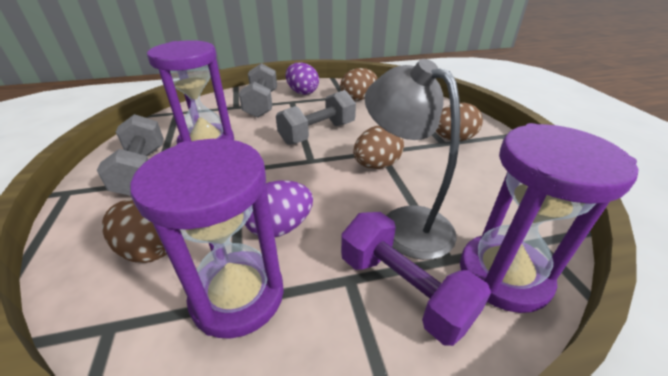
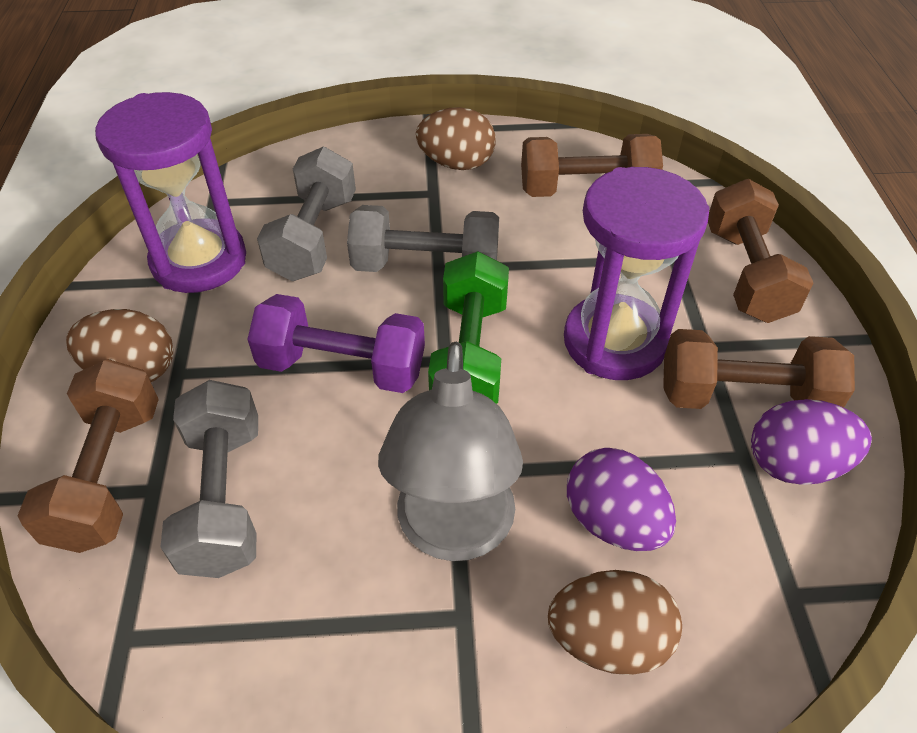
brown dumbbell: none = 0 -> [18,359,159,553] [521,134,663,197] [663,329,855,409] [708,179,814,323] = 4
brown egg: [102,199,167,263] [340,68,377,101] [353,125,404,169] [436,103,483,141] = 4 -> [66,309,173,382] [416,107,496,170] [548,570,682,675] = 3
green dumbbell: none = 0 -> [428,251,509,404] = 1
purple hourglass: [130,139,284,339] [147,40,234,144] [460,123,638,313] = 3 -> [95,92,246,293] [564,167,710,380] = 2

